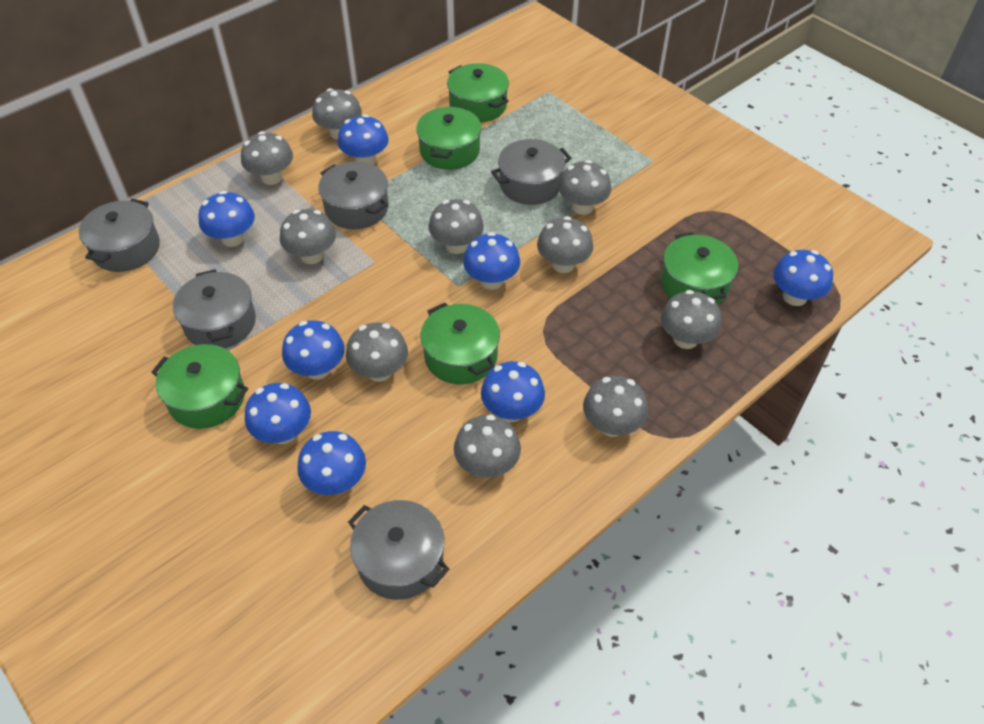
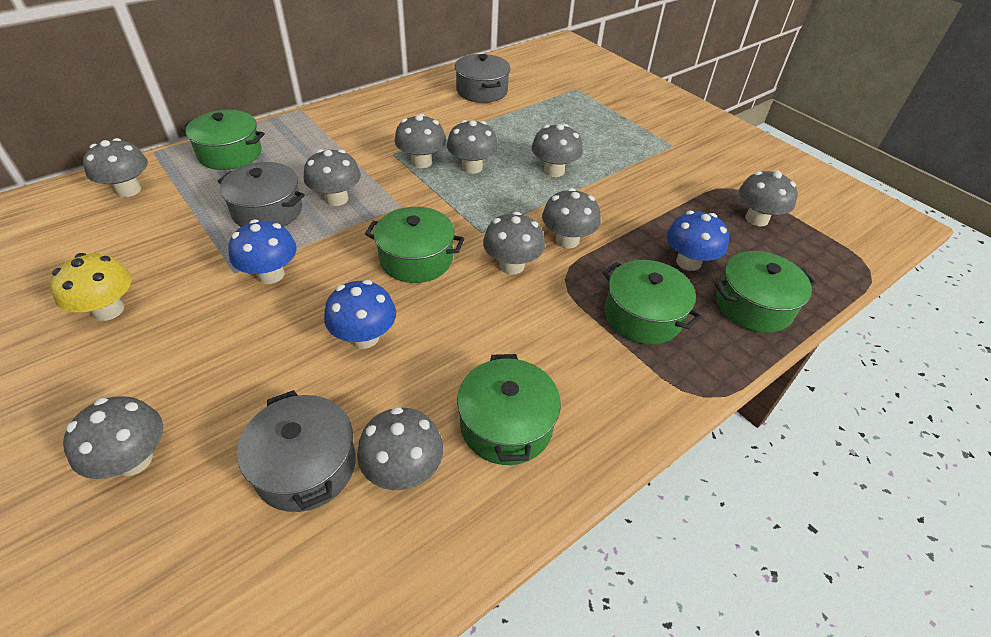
blue mushroom: [198,191,255,247] [245,383,311,444] [282,320,345,380] [297,431,366,495] [338,114,389,165] [463,232,520,290] [481,361,545,422] [773,250,833,306] = 8 -> [228,220,297,284] [324,280,396,349] [667,211,729,271] = 3
grey pot: [79,199,160,272] [173,269,256,348] [318,162,388,229] [348,500,449,600] [491,139,572,205] = 5 -> [217,162,305,227] [237,390,356,512] [455,54,511,103] = 3
yellow mushroom: none = 0 -> [50,253,132,321] = 1

